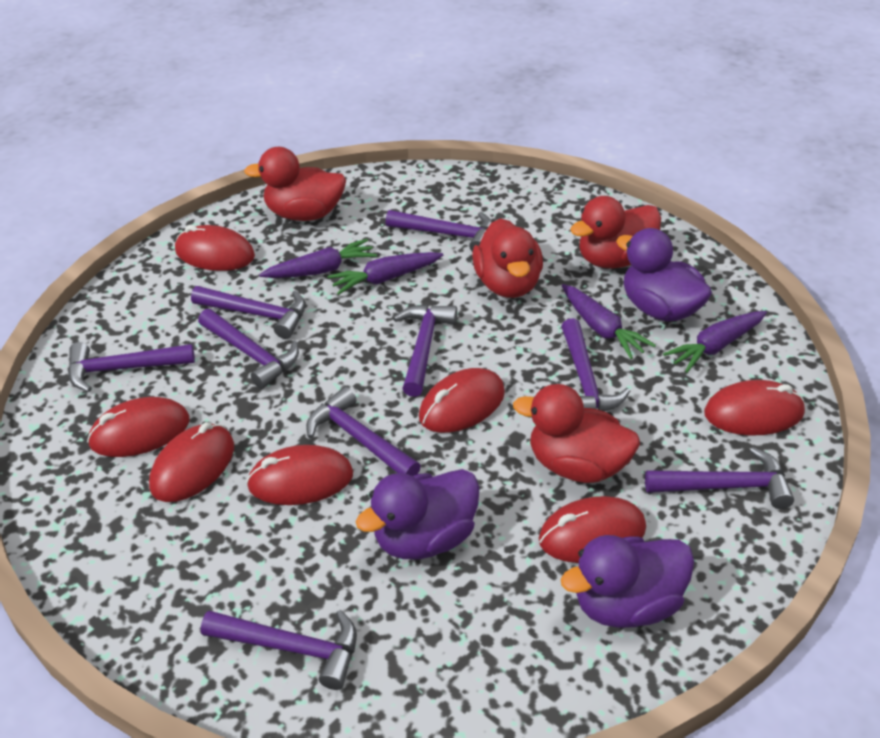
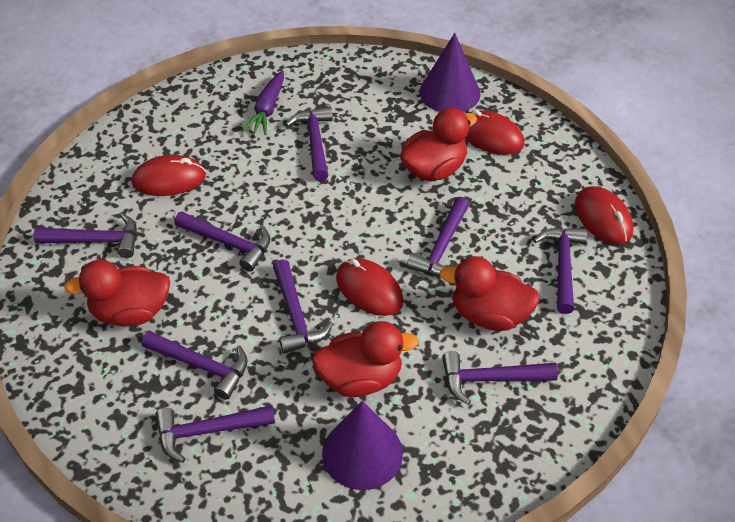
purple carrot: [259,239,377,278] [327,252,443,295] [562,284,656,359] [663,311,767,373] = 4 -> [242,70,284,135] = 1
purple cone: none = 0 -> [322,401,403,490] [420,33,481,112] = 2
purple duck: [356,469,480,559] [560,535,694,628] [616,228,712,322] = 3 -> none = 0
red mouse: [87,397,190,457] [149,422,234,502] [175,225,255,271] [246,445,353,505] [419,368,505,433] [539,496,646,563] [704,380,805,436] = 7 -> [132,155,206,196] [336,258,404,316] [465,110,524,155] [575,186,634,245] = 4

